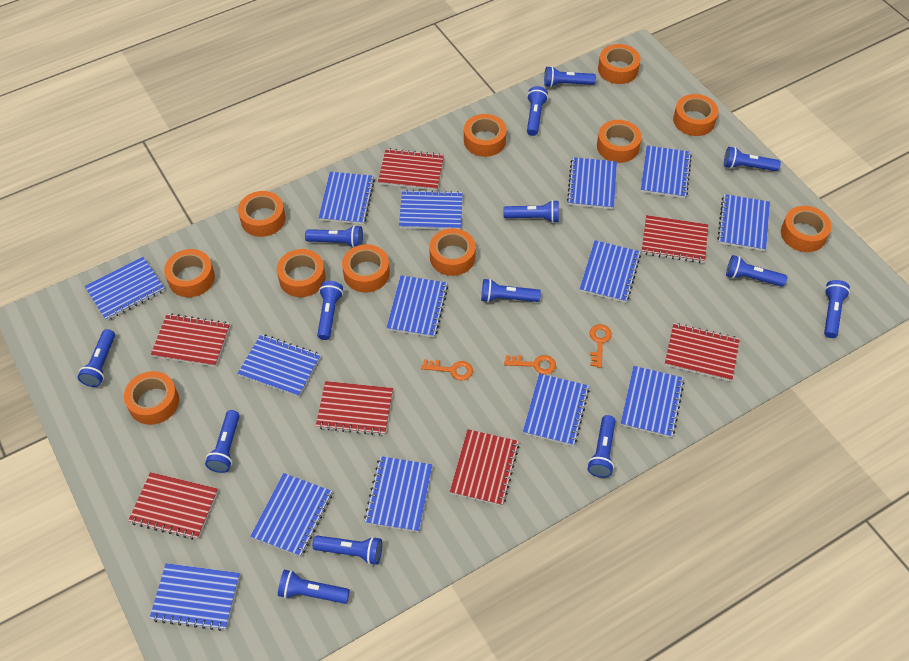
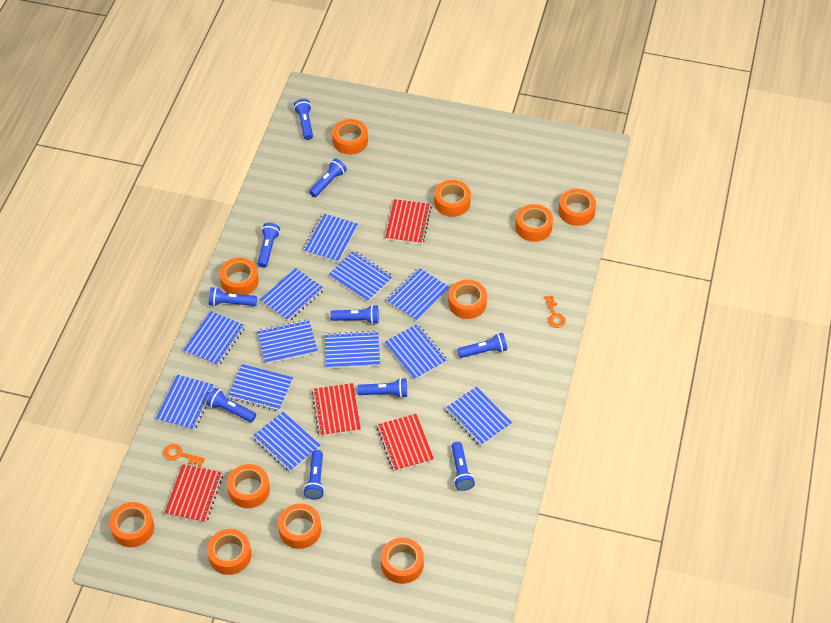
blue flashlight: [78,329,115,387] [205,410,240,473] [278,570,350,604] [305,225,363,247] [312,536,382,565] [317,281,343,340] [481,279,541,303] [503,200,559,223] [527,86,548,136] [544,66,596,87] [588,415,615,478] [724,147,781,171] [726,255,787,287] [824,280,850,338] = 14 -> [207,388,256,422] [209,287,257,306] [257,223,280,268] [294,99,313,140] [303,450,325,500] [309,159,347,197] [330,305,379,324] [357,378,407,398] [452,442,475,491] [458,333,507,358] = 10
blue notebook: [85,257,165,321] [149,563,240,631] [237,334,321,397] [250,473,332,557] [318,172,375,224] [364,456,433,532] [386,275,448,338] [399,190,463,230] [523,373,590,446] [567,157,617,209] [580,240,641,303] [621,366,685,438] [641,145,692,198] [717,194,770,251] = 14 -> [156,375,215,431] [183,311,245,366] [228,364,293,411] [252,412,321,472] [257,319,318,364] [260,268,324,322] [303,213,358,263] [325,331,380,369] [328,251,393,302] [384,324,447,380] [386,268,449,321] [445,386,512,446] = 12
orange key: [421,359,473,381] [504,355,556,375] [590,324,612,368] = 3 -> [163,444,205,466] [544,295,566,328] = 2
red notebook: [128,472,218,540] [151,313,230,367] [316,381,393,436] [378,148,444,190] [450,429,519,506] [642,215,708,263] [665,323,740,381] = 7 -> [164,464,223,523] [312,383,361,436] [377,414,434,472] [385,199,432,244] = 4

